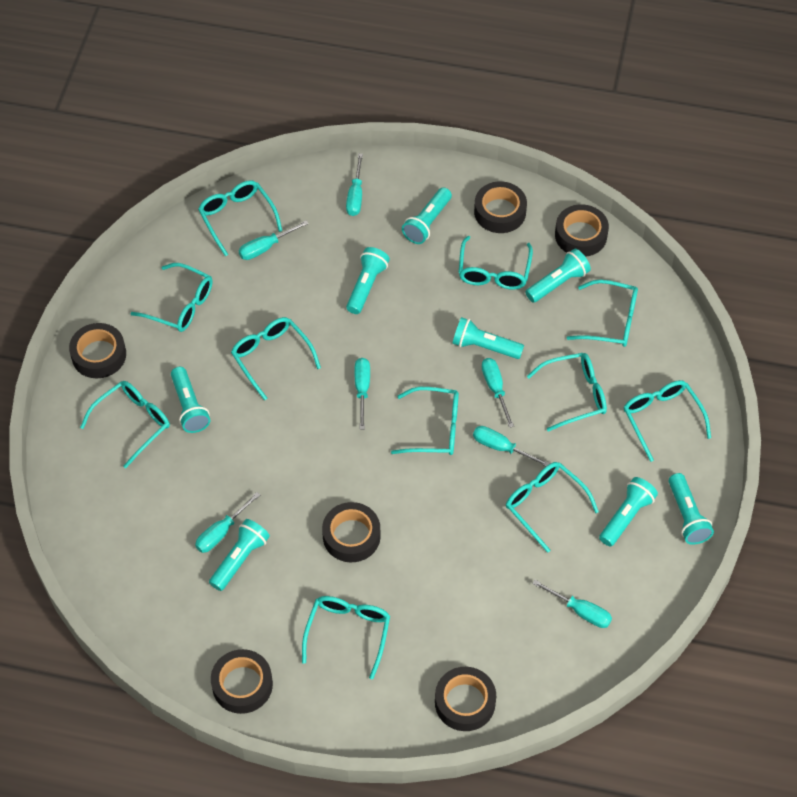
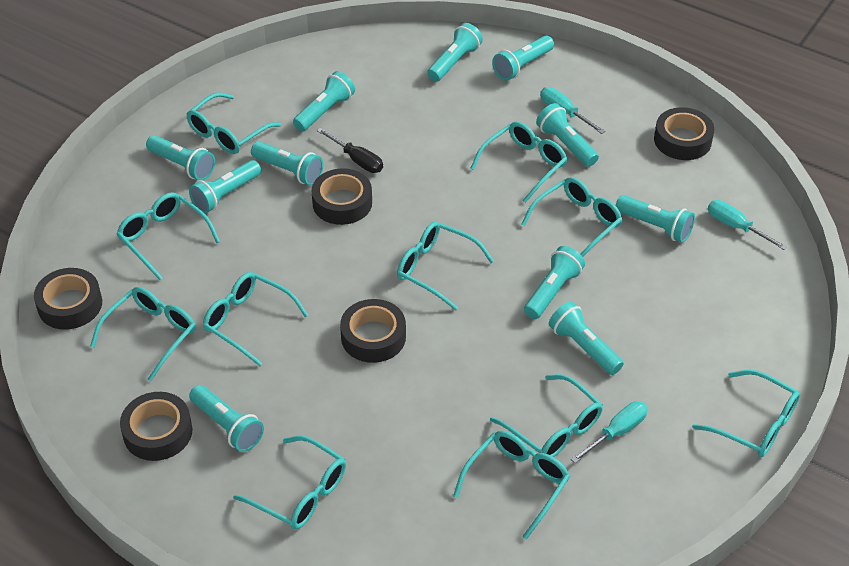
black screwdriver: none = 0 -> [317,128,383,173] = 1
black tape: [69,323,126,378] [211,649,273,714] [322,502,381,562] [435,667,496,731] [474,181,527,233] [555,204,609,257] = 6 -> [34,268,102,330] [120,392,192,461] [311,168,372,225] [340,299,406,363] [654,107,714,160] = 5
turquoise flashlight: [171,367,210,433] [209,519,270,591] [346,247,390,314] [402,187,452,244] [452,317,524,359] [526,249,591,303] [599,477,658,547] [669,473,714,545] = 8 -> [146,135,215,181] [189,160,261,213] [189,385,264,452] [251,142,323,185] [293,71,355,131] [427,23,483,82] [492,36,554,81] [524,246,585,319] [536,103,599,167] [549,301,624,375] [616,195,695,243] = 11
turquoise screwdriver: [195,492,260,553] [239,221,309,260] [346,153,363,216] [354,358,370,430] [473,426,550,466] [482,358,514,428] [532,580,612,628] = 7 -> [540,87,605,134] [571,401,648,463] [708,200,787,250] = 3

